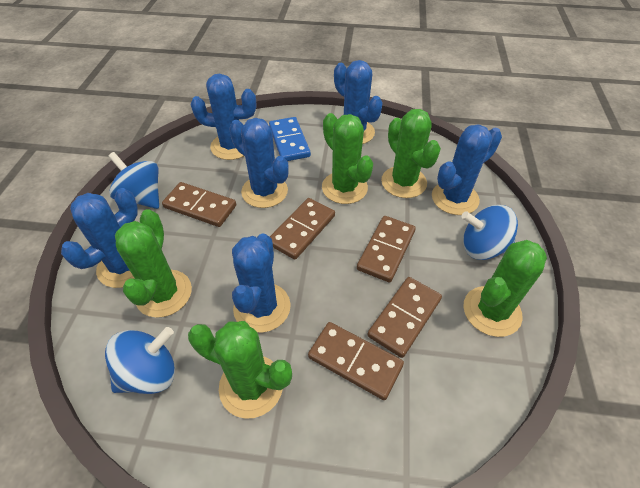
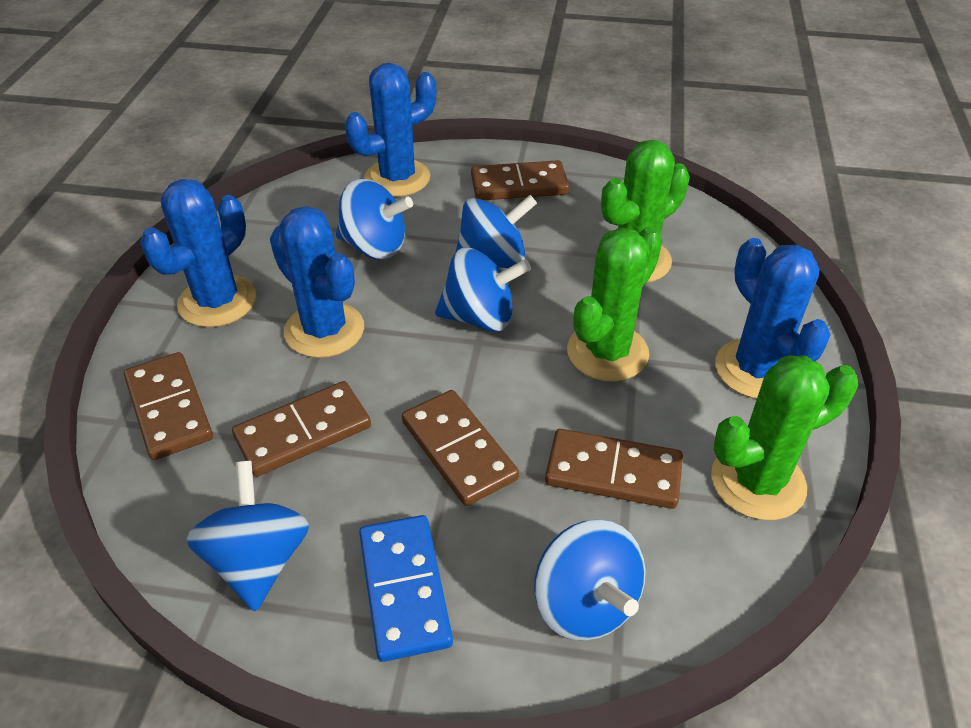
blue cactus: [61,188,137,288] [190,74,256,160] [229,118,289,208] [232,234,291,333] [334,60,383,144] [432,124,502,215] = 6 -> [140,179,256,327] [270,206,364,358] [345,63,436,197] [715,238,831,399] = 4
blue spinning top: [105,327,175,394] [108,152,159,209] [461,205,518,260] = 3 -> [186,461,309,611] [336,179,413,260] [435,248,531,332] [455,195,537,268] [534,519,646,641] = 5
green cactus: [115,209,192,318] [188,321,292,419] [322,113,373,204] [381,109,441,198] [463,240,547,337] = 5 -> [567,226,662,381] [601,140,690,283] [711,355,858,520] = 3

